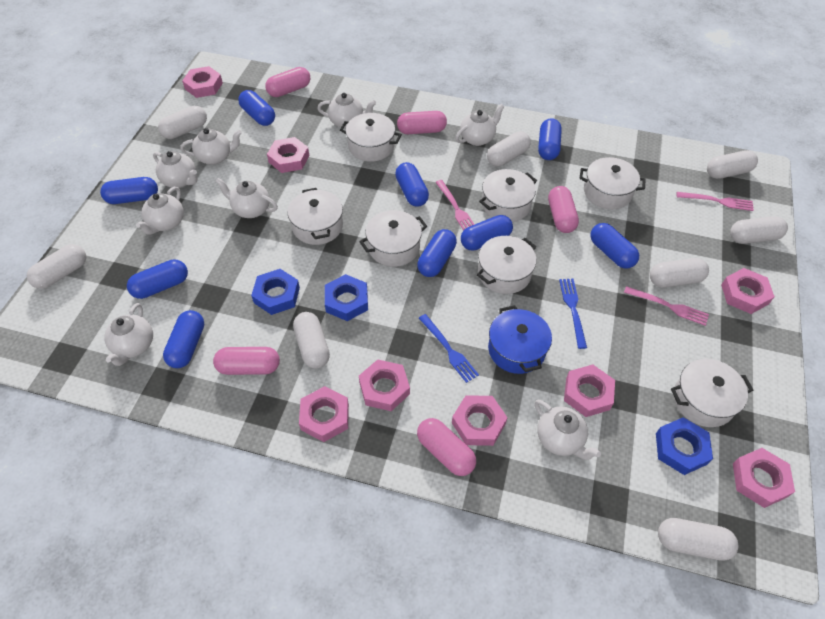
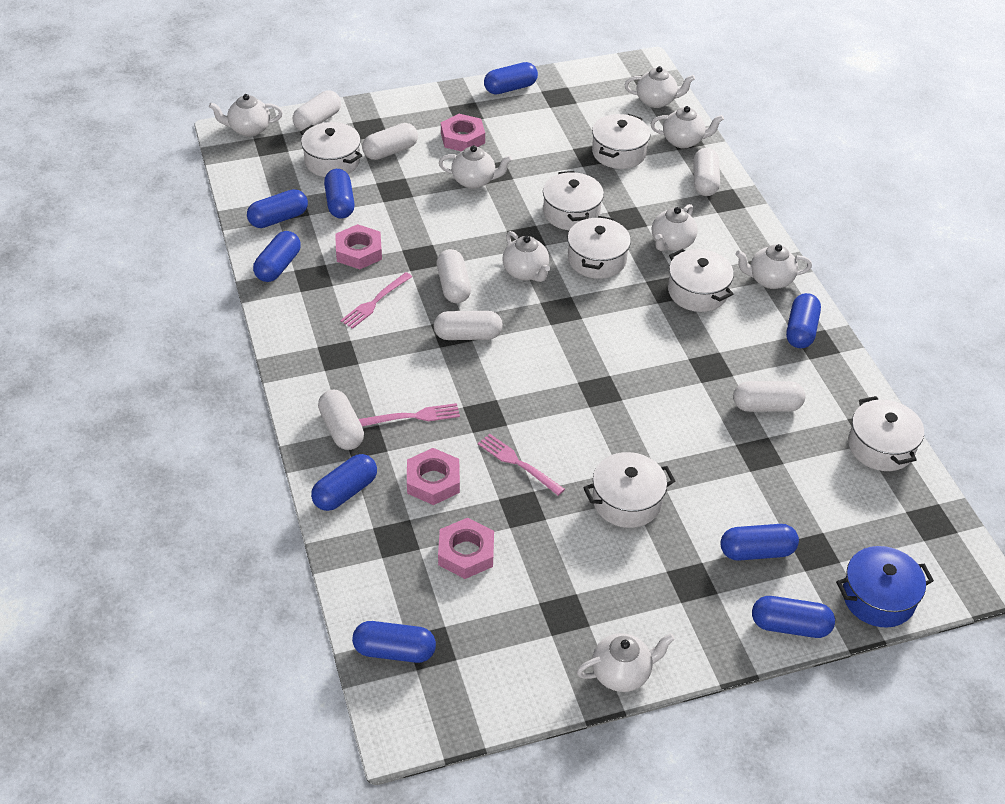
blue fork: [419,314,479,383] [559,279,587,349] = 2 -> none = 0
blue nut: [251,269,300,315] [325,274,368,321] [656,417,713,475] = 3 -> none = 0
pink capsule: [213,347,280,375] [265,67,310,97] [397,111,447,134] [417,418,476,476] [548,186,579,233] = 5 -> none = 0
pink nut: [182,66,223,98] [267,137,309,173] [299,386,349,442] [359,359,410,411] [452,395,508,446] [564,365,615,417] [721,268,775,314] [733,448,795,508] = 8 -> [335,224,382,269] [407,448,460,505] [438,518,494,579] [441,114,485,152] = 4
white capsule: [27,244,86,289] [158,106,207,139] [293,312,330,369] [487,131,531,167] [650,258,709,288] [658,518,739,561] [707,150,758,179] [730,216,788,244] = 8 -> [293,91,341,131] [318,390,364,450] [362,123,418,160] [434,311,503,340] [437,249,471,303] [693,148,720,196] [733,381,805,412] = 7

